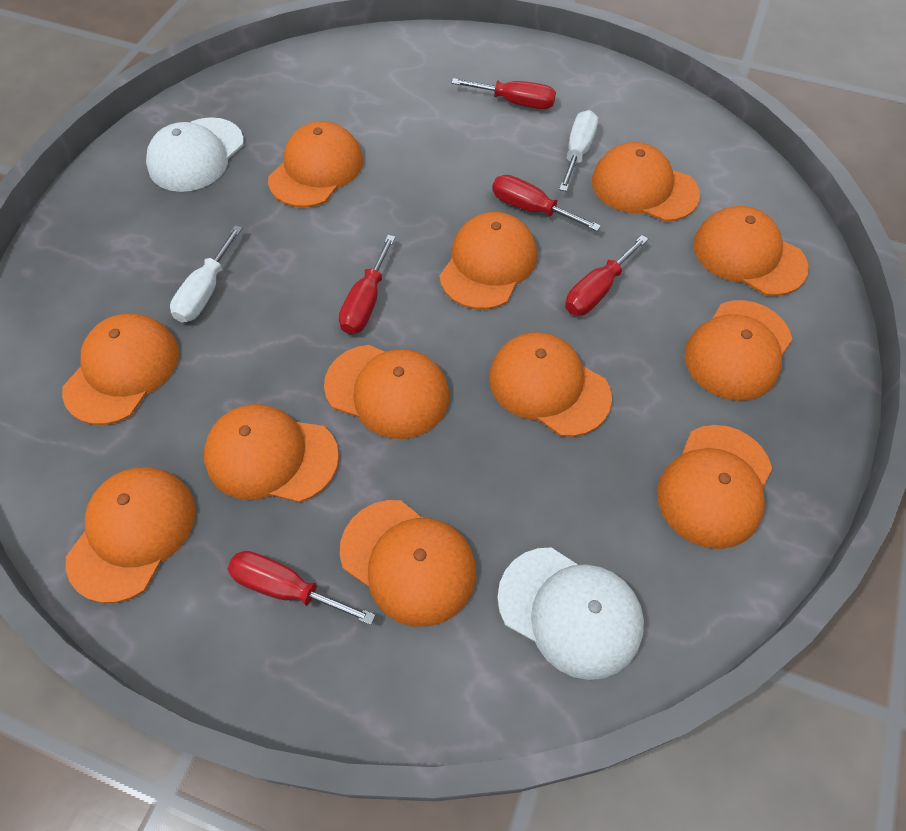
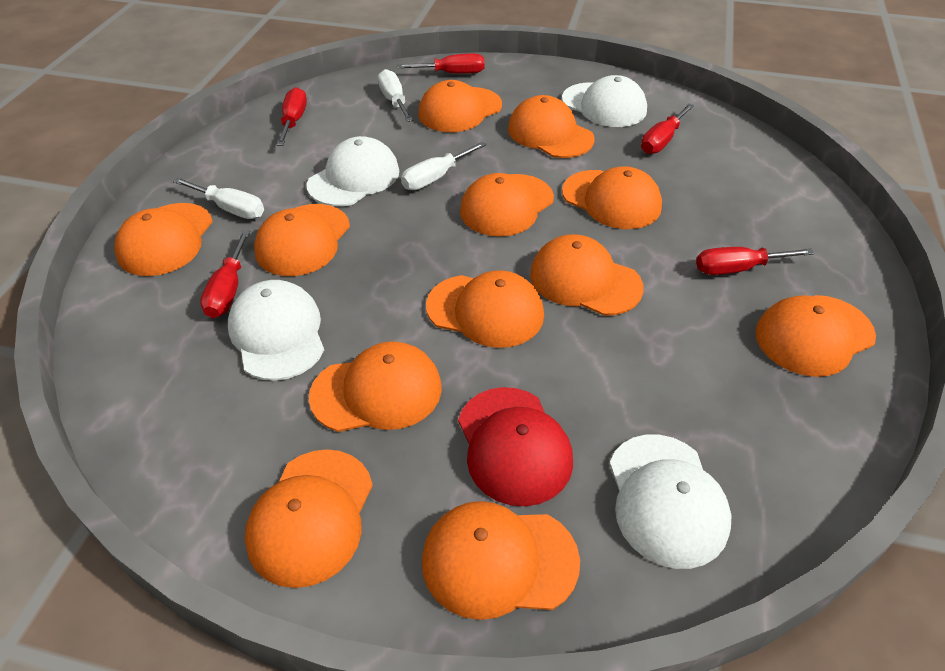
red cap: none = 0 -> [458,387,573,506] = 1
white cap: [146,117,244,192] [498,547,644,680] = 2 -> [228,280,324,381] [307,136,399,206] [562,75,647,127] [609,434,731,569] = 4
white screwdriver: [170,226,242,323] [559,110,598,192] = 2 -> [173,178,264,219] [378,69,413,122] [401,142,486,190] = 3

